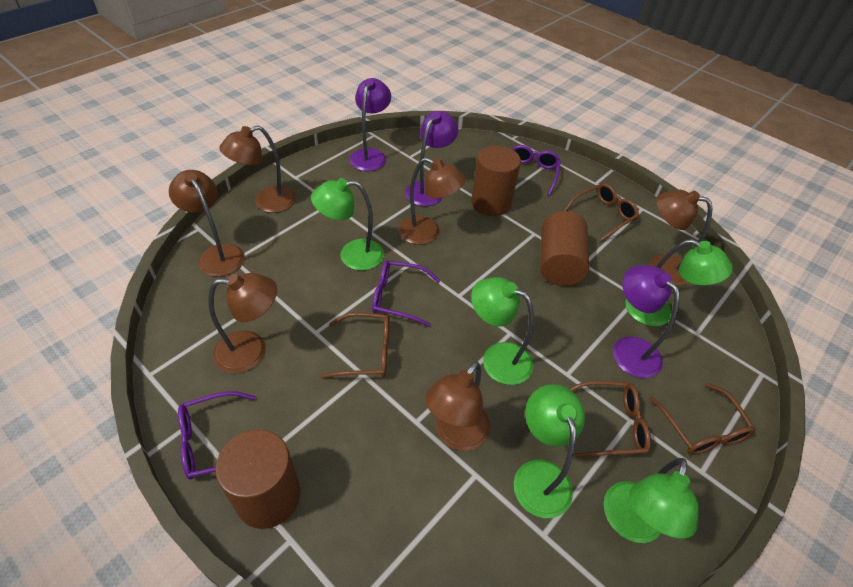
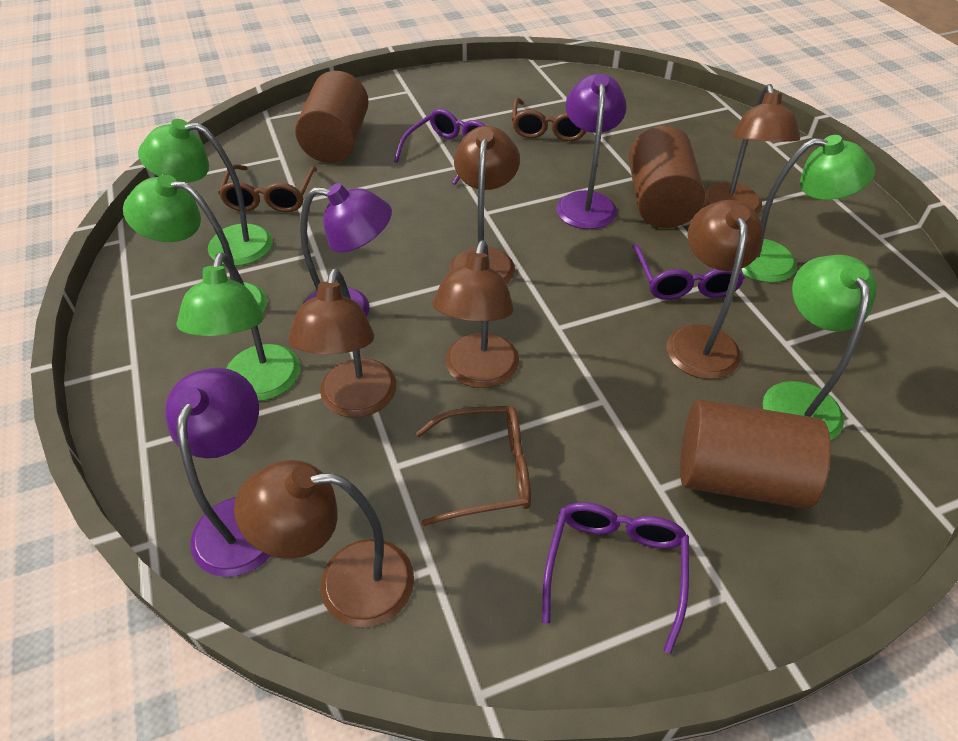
brown glasses: [321,312,390,379] [564,183,639,242] [569,381,651,458] [649,383,756,455] = 4 -> [218,164,317,212] [415,406,531,526] [512,98,586,141] = 3

